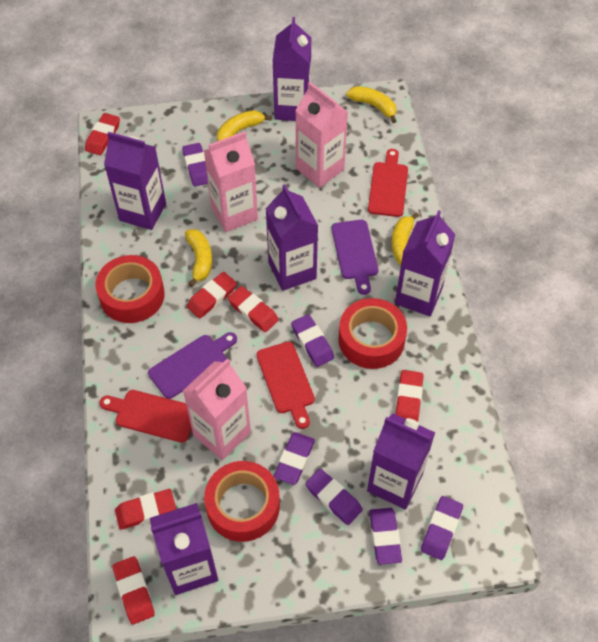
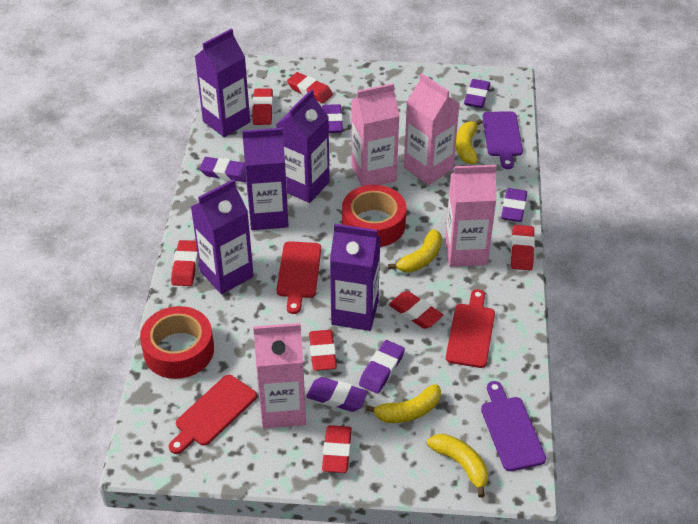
pink carton: [183,358,251,460] [204,131,258,232] [295,82,348,188] = 3 -> [253,323,306,428] [351,83,400,186] [404,73,459,185] [445,165,497,267] = 4
purple carton: [104,132,166,230] [150,503,218,595] [265,184,318,291] [273,17,311,121] [367,413,435,510] [395,210,455,316] = 6 -> [191,179,254,294] [195,28,250,137] [242,128,289,230] [276,89,330,203] [330,224,380,331] = 5
red eraser: [85,113,120,155] [112,556,155,625] [115,489,176,530] [187,272,237,318] [228,286,279,332] [396,370,424,422] = 6 -> [171,240,198,286] [252,88,273,125] [287,72,333,103] [309,330,337,371] [322,425,352,473] [389,291,443,329] [511,225,535,270] = 7
red tape: [96,255,165,323] [204,461,280,542] [339,298,407,369] = 3 -> [140,306,214,379] [342,185,406,247] = 2

